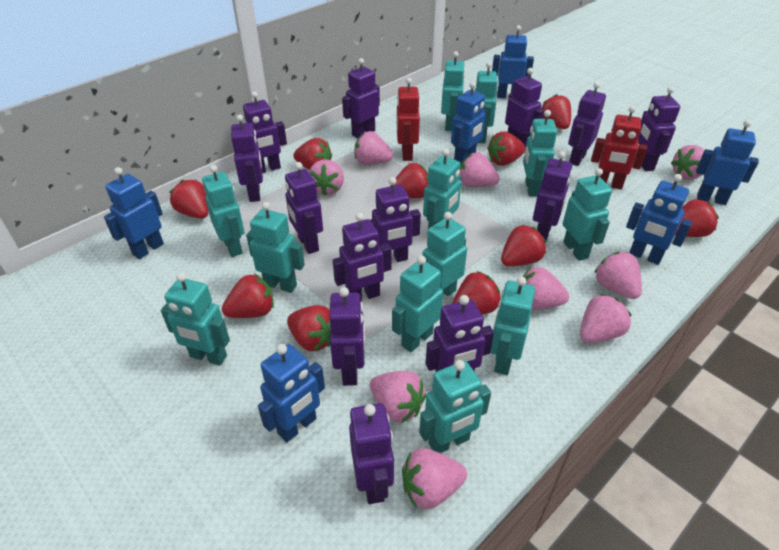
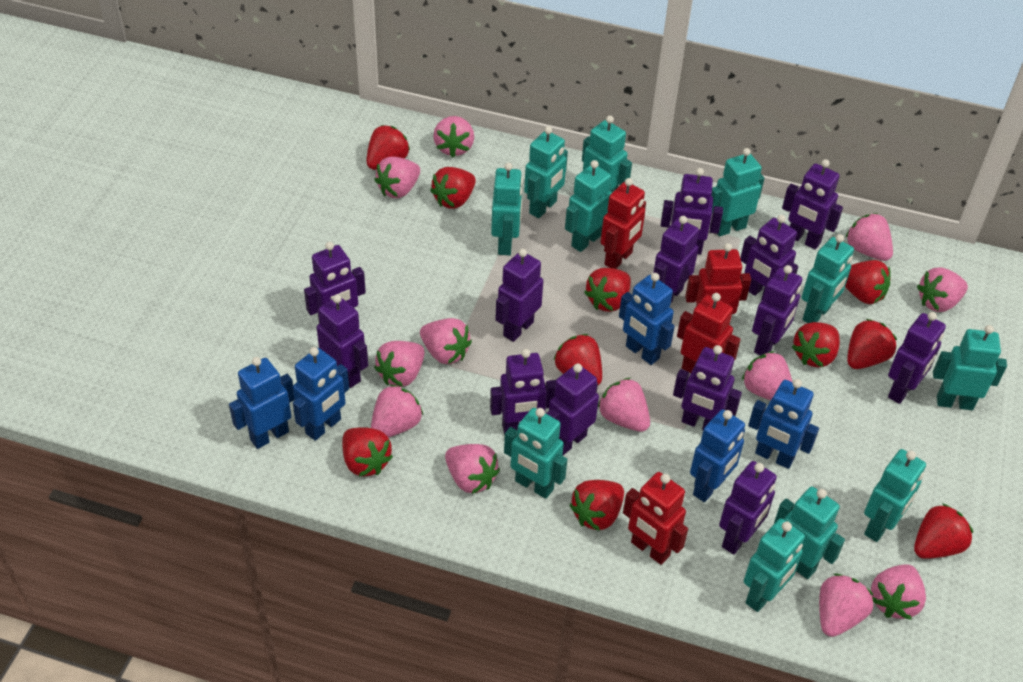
blue robot: [104,167,164,259] [258,344,325,443] [451,82,486,165] [492,25,534,98] [626,174,692,265] [696,120,759,205] = 6 -> [229,357,295,449] [293,347,349,441] [619,273,675,365] [690,409,745,502] [748,379,819,469] = 5
pink strawberry: [309,159,344,196] [354,131,393,165] [370,371,426,423] [402,448,467,509] [459,152,500,187] [523,267,569,310] [580,294,632,343] [594,252,642,299] [671,145,704,180] = 9 -> [371,384,423,437] [374,157,420,198] [374,341,424,387] [420,318,472,364] [433,116,474,157] [445,444,500,494] [598,378,650,432] [742,351,792,400] [819,574,873,637] [845,213,893,261] [871,564,926,620] [917,267,968,312] = 12
red robot: [396,78,420,161] [591,106,647,189] = 2 -> [601,178,646,269] [623,472,688,565] [677,293,741,373] [685,243,751,325] = 4
turquoise robot: [161,273,230,365] [202,165,244,257] [246,202,305,293] [392,256,443,352] [419,360,491,453] [422,212,467,296] [423,149,461,229] [441,51,465,131] [474,62,498,143] [491,277,535,375] [523,110,557,197] [563,168,612,261] = 12 -> [491,163,523,255] [504,408,568,499] [524,126,568,218] [565,160,612,252] [582,116,632,193] [711,148,765,237] [744,518,805,612] [774,487,845,579] [802,234,854,323] [864,449,926,542] [933,325,1007,410] = 11

